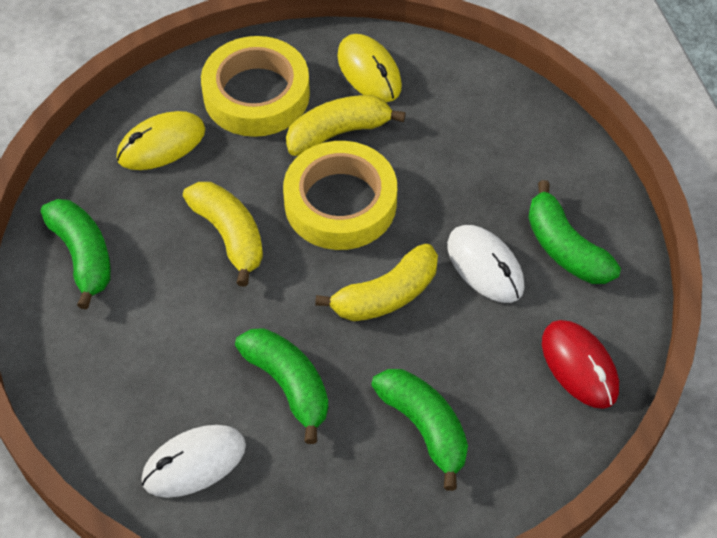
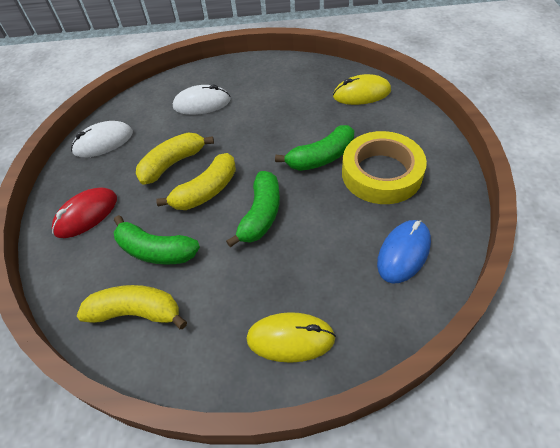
blue mouse: none = 0 -> [377,220,431,284] = 1
green banana: [41,199,111,310] [235,328,328,444] [371,369,468,491] [528,180,621,284] = 4 -> [113,215,200,265] [226,171,280,248] [275,125,354,171] = 3
yellow tape: [201,36,310,137] [283,141,397,250] = 2 -> [342,131,427,204] = 1

